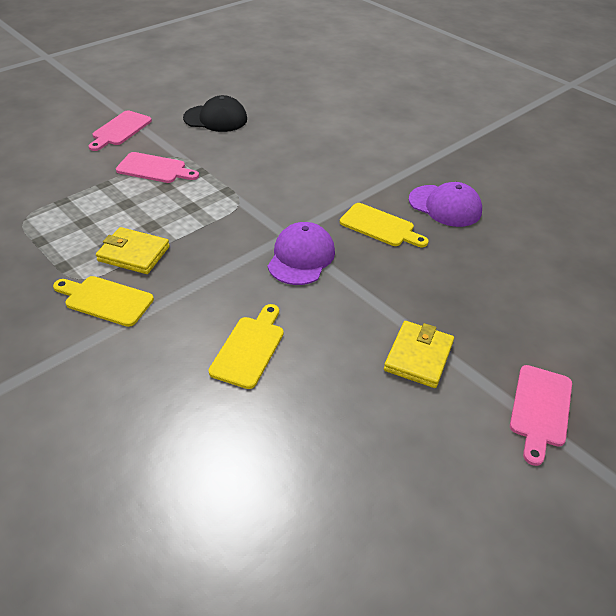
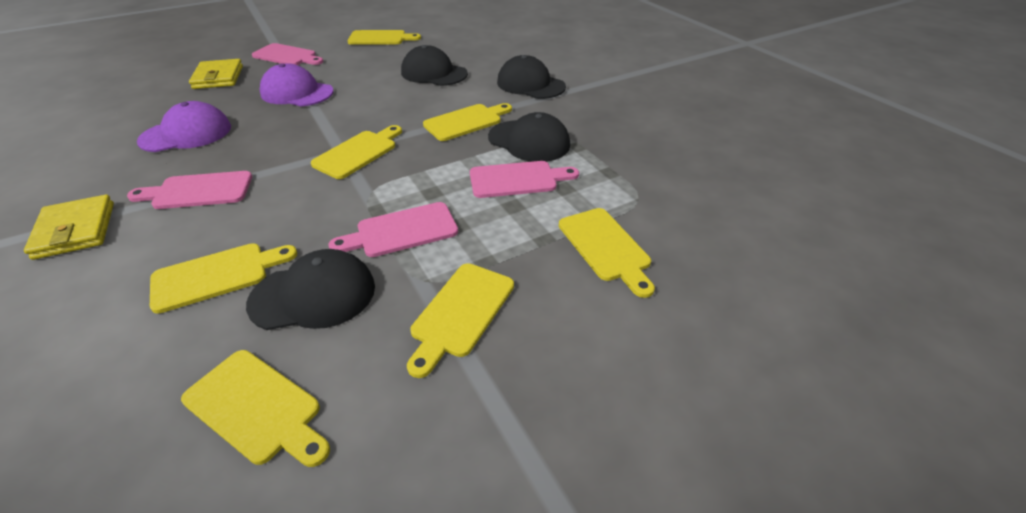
black cap: [183,95,247,132] = 1 -> [246,249,375,330] [401,45,468,86] [488,112,570,162] [497,55,566,99] = 4
pink cutting board: [89,110,152,151] [116,152,199,183] [510,365,572,466] = 3 -> [127,171,252,209] [252,43,323,65] [328,202,458,257] [470,161,579,198] = 4
yellow cutting board: [53,276,154,327] [209,304,283,389] [340,203,429,247] = 3 -> [150,243,297,314] [181,350,330,467] [311,125,402,179] [347,30,421,45] [407,263,514,378] [423,103,512,141] [559,208,655,298] = 7

